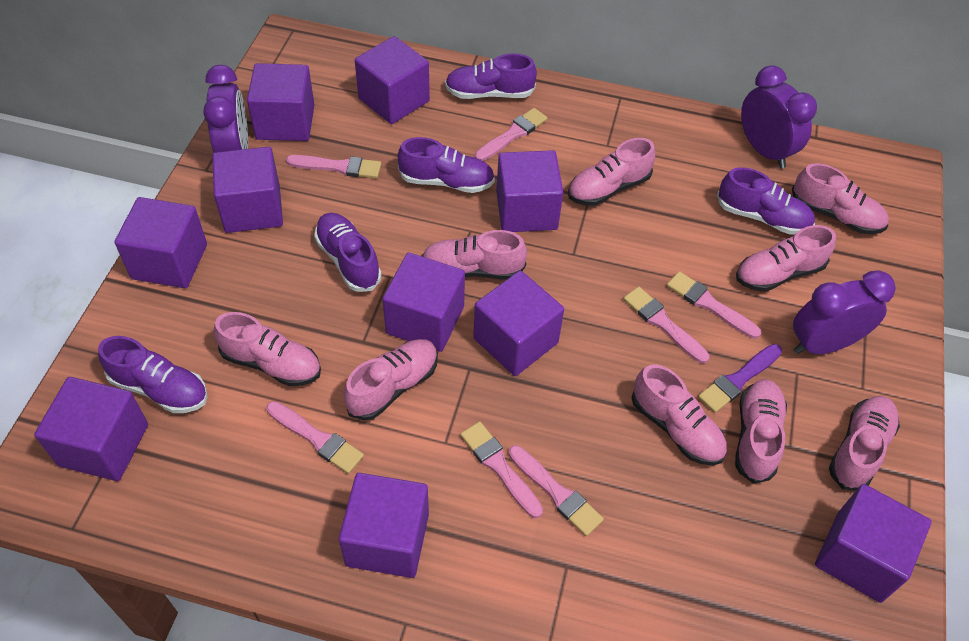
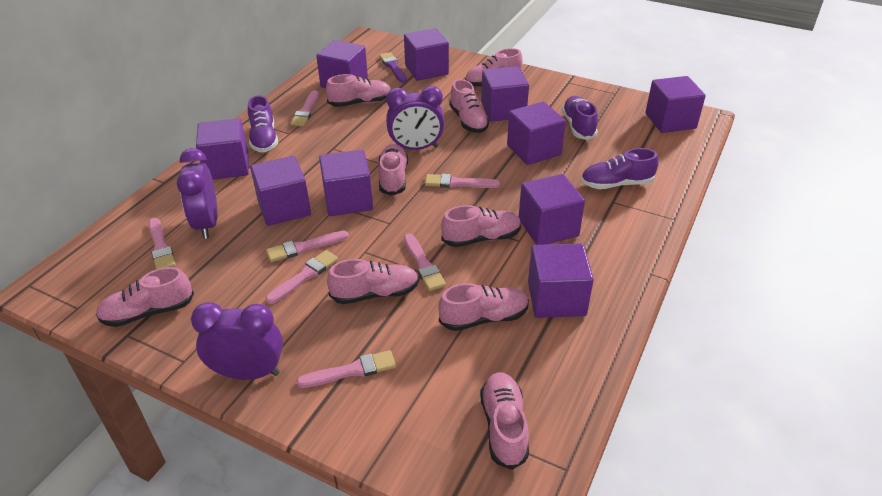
purple shoe: [98,336,208,413] [314,213,382,292] [398,137,495,193] [445,53,537,99] [717,167,815,234] = 5 -> [248,95,278,153] [562,96,598,140] [581,148,659,189] = 3

